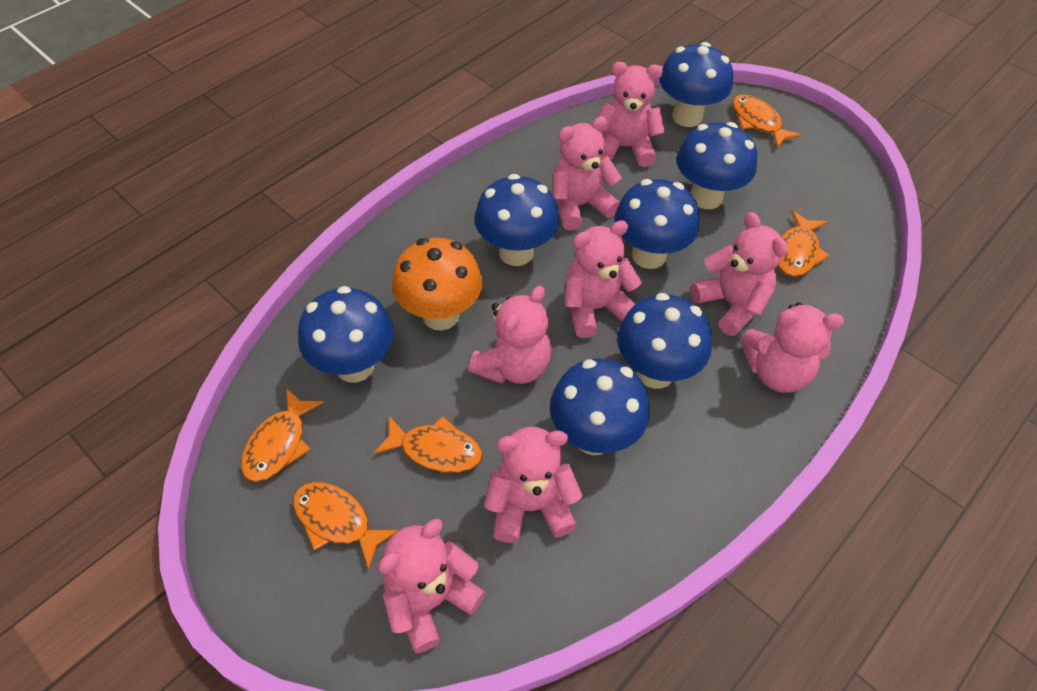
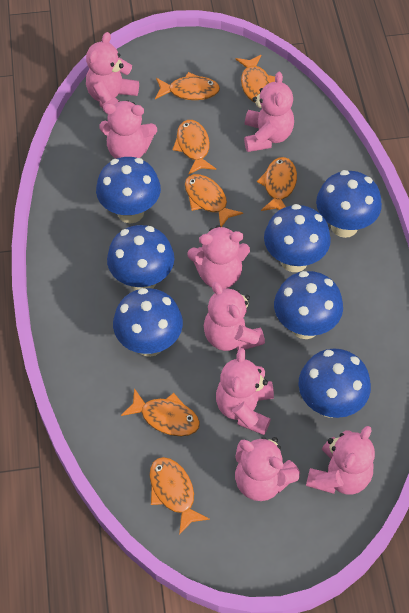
orange fish: [241,388,324,483] [293,482,399,570] [374,416,482,473] [732,94,802,148] [778,210,829,277] = 5 -> [121,388,200,436] [150,457,210,535] [155,72,220,100] [172,120,216,175] [185,174,243,227] [236,55,275,102] [257,157,297,211] = 7
orange mushroom: [392,238,483,330] = 1 -> none = 0

